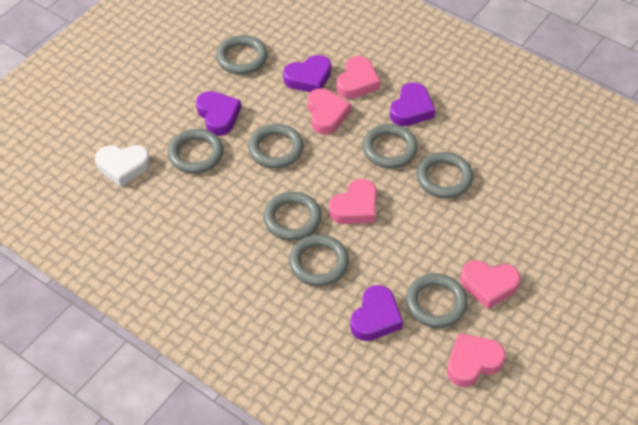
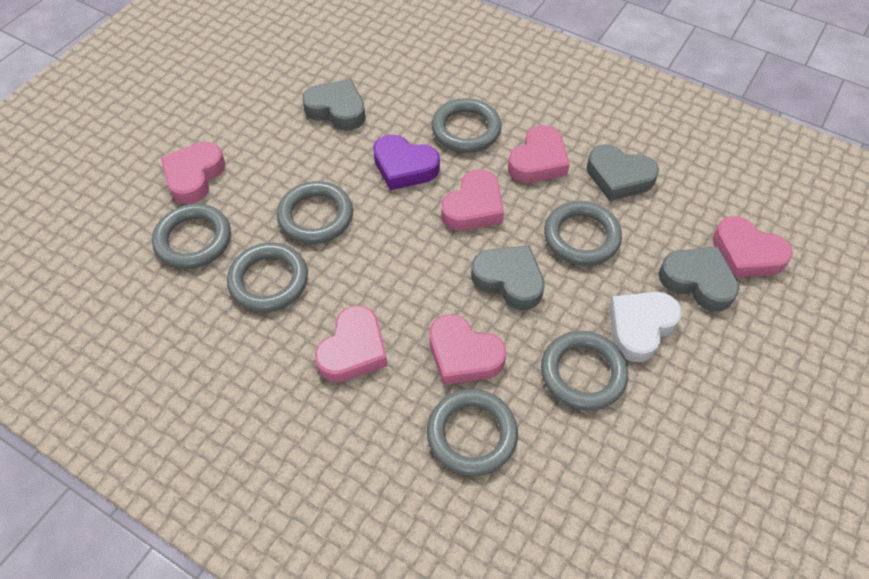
grey heart: none = 0 -> [302,79,366,131] [471,245,545,310] [586,144,659,201] [658,247,739,311] = 4
grey ring: [168,129,223,174] [216,35,268,74] [248,124,304,168] [263,192,322,241] [289,234,349,286] [363,124,418,168] [406,273,468,328] [416,152,473,198] = 8 -> [152,204,231,269] [227,243,308,312] [277,181,353,244] [427,389,518,476] [432,98,501,153] [541,331,628,411] [544,201,622,266] = 7
pink heart: [307,89,351,134] [329,179,377,224] [336,56,380,99] [447,333,506,387] [460,260,521,309] = 5 -> [161,142,225,204] [315,305,388,383] [430,314,506,385] [441,169,504,231] [508,125,570,183] [713,216,793,278] = 6
purple heart: [196,91,241,136] [283,55,331,92] [350,285,403,341] [390,82,435,126] = 4 -> [373,134,440,190] = 1

